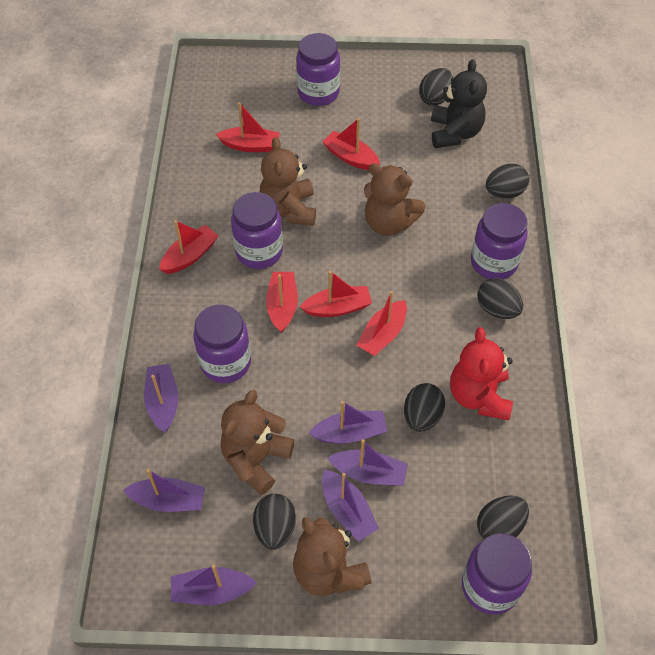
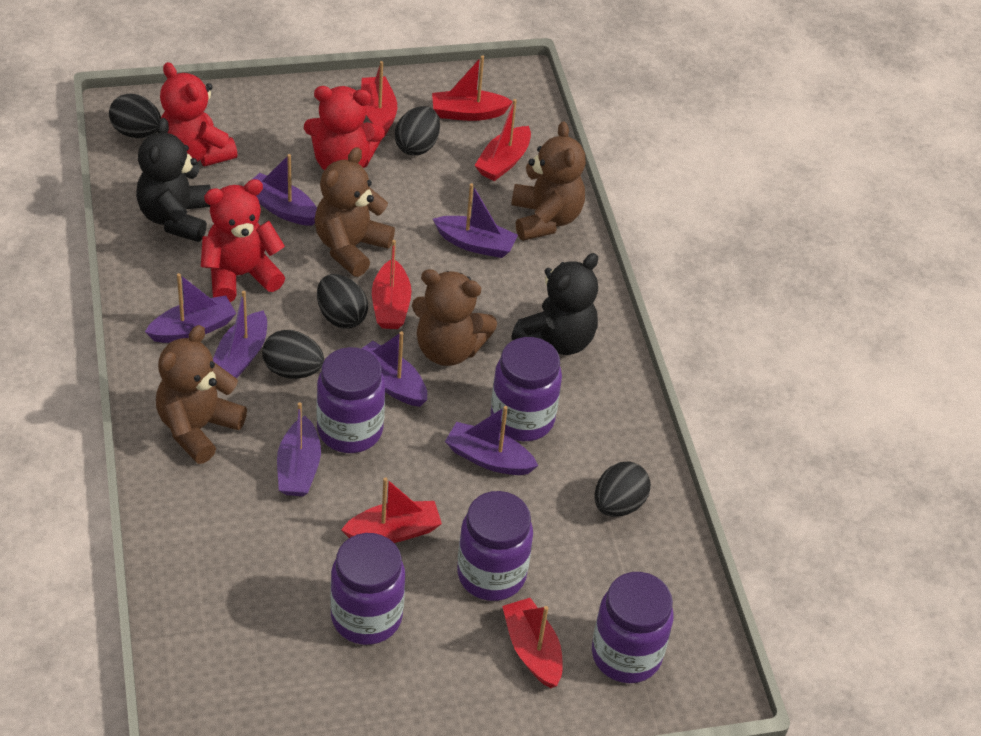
black egg: [253,494,296,550] [404,383,445,432] [419,68,453,106] [477,278,523,319] [477,495,529,539] [486,164,529,199] = 6 -> [109,93,161,138] [262,330,324,379] [317,274,368,329] [395,106,440,156] [594,461,651,517] = 5
black teddy bear: [431,59,487,148] = 1 -> [136,118,211,242] [511,253,598,355] = 2
purple boat: [124,469,205,512] [144,364,178,433] [171,565,257,605] [309,401,387,444] [322,470,379,542] [328,439,408,486] = 6 -> [145,273,236,343] [213,291,267,378] [253,154,317,226] [277,402,321,497] [361,331,427,407] [433,183,518,258] [445,406,538,475] = 7
red teddy bear: [450,327,513,420] = 1 -> [160,62,238,166] [201,179,285,302] [304,86,385,171] = 3

